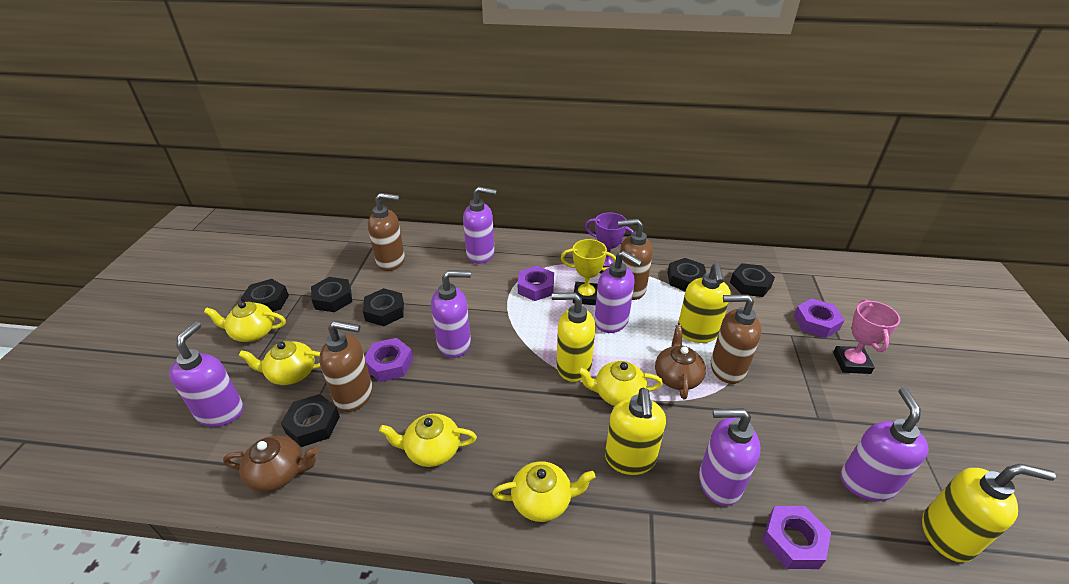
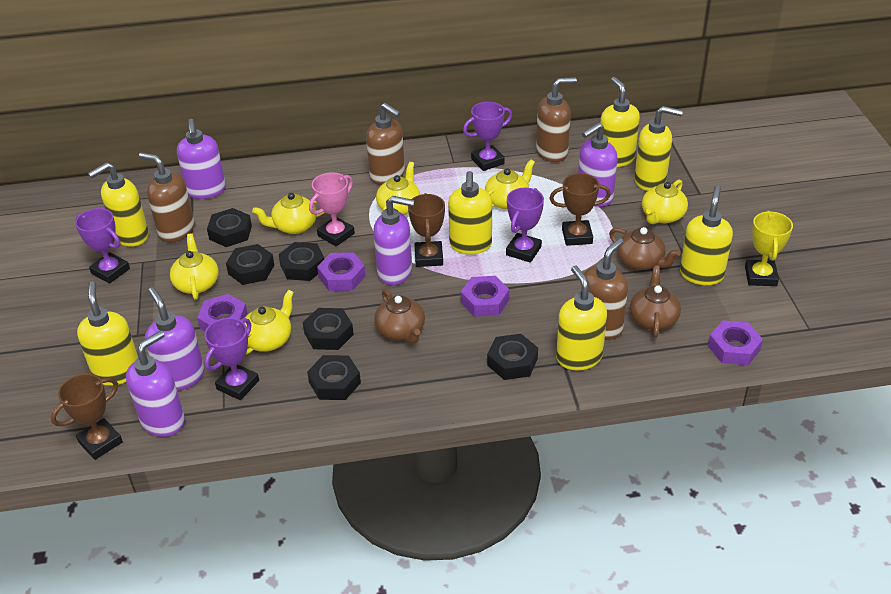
brown teapot: [223,435,318,492] [655,325,706,400] = 2 -> [374,289,425,344] [609,227,680,270] [630,266,681,338] = 3
brown trophy: none = 0 -> [51,374,123,460] [408,193,445,267] [549,173,611,246] = 3
purple soap dispenser: [169,321,244,427] [431,270,471,358] [463,187,497,264] [594,251,643,333] [699,408,761,506] [840,387,929,501] = 6 -> [126,330,185,437] [145,287,204,391] [177,119,226,199] [373,196,415,285] [578,123,618,207] = 5
purple trophy: [585,212,634,274] = 1 -> [75,208,130,284] [204,318,259,400] [463,102,512,171] [506,188,544,263] = 4
yellow soap dispenser: [552,292,595,382] [605,388,666,475] [678,263,731,343] [922,464,1056,562] = 4 -> [77,281,138,386] [88,162,149,247] [448,171,492,254] [556,265,607,370] [600,77,640,167] [634,106,683,191] [680,185,733,285] = 7
yellow teapot: [204,301,286,342] [238,341,321,385] [379,414,477,467] [492,461,596,522] [577,361,663,406] = 5 -> [170,233,219,300] [245,290,294,355] [252,193,325,234] [376,162,420,215] [485,160,535,209] [642,180,688,224] = 6

